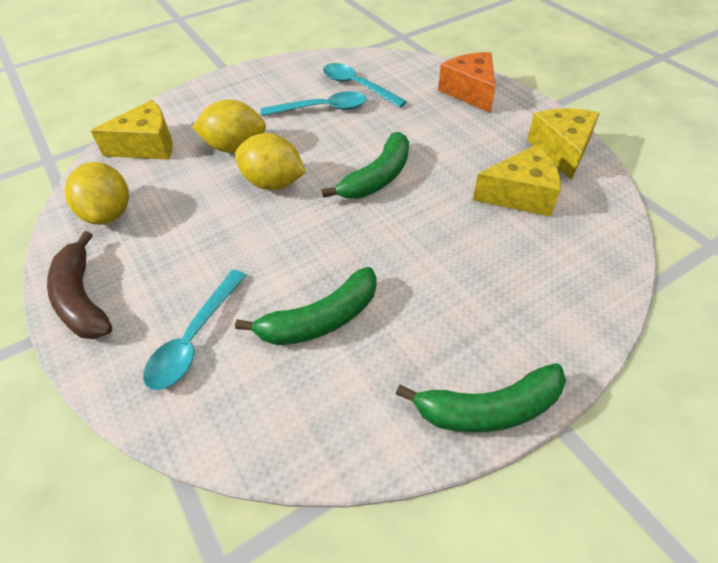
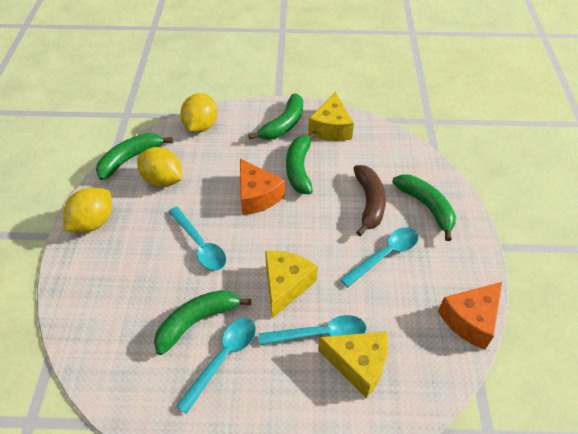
green banana: [235,267,377,345] [321,132,409,199] [396,363,566,433] = 3 -> [96,133,173,180] [154,290,251,355] [248,93,303,140] [286,131,317,194] [392,174,456,241] = 5
orange cheese: [438,52,495,113] = 1 -> [240,159,285,215] [438,282,502,350] = 2
turquoise spoon: [143,270,246,390] [261,91,367,116] [323,63,407,107] = 3 -> [168,206,226,271] [176,318,256,414] [259,315,366,345] [340,227,419,287] = 4

